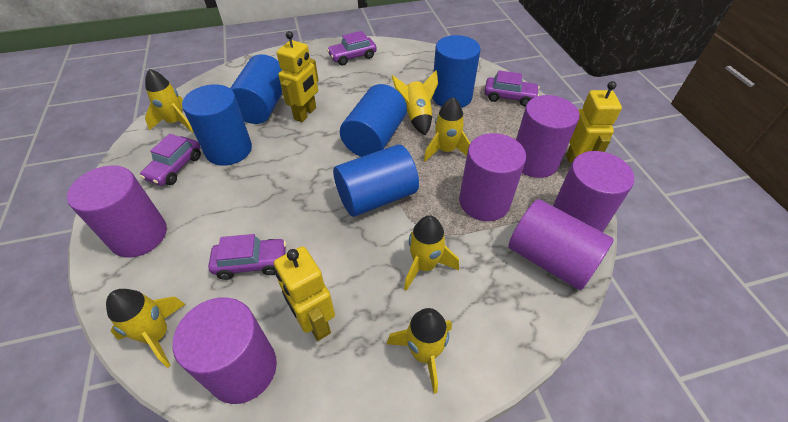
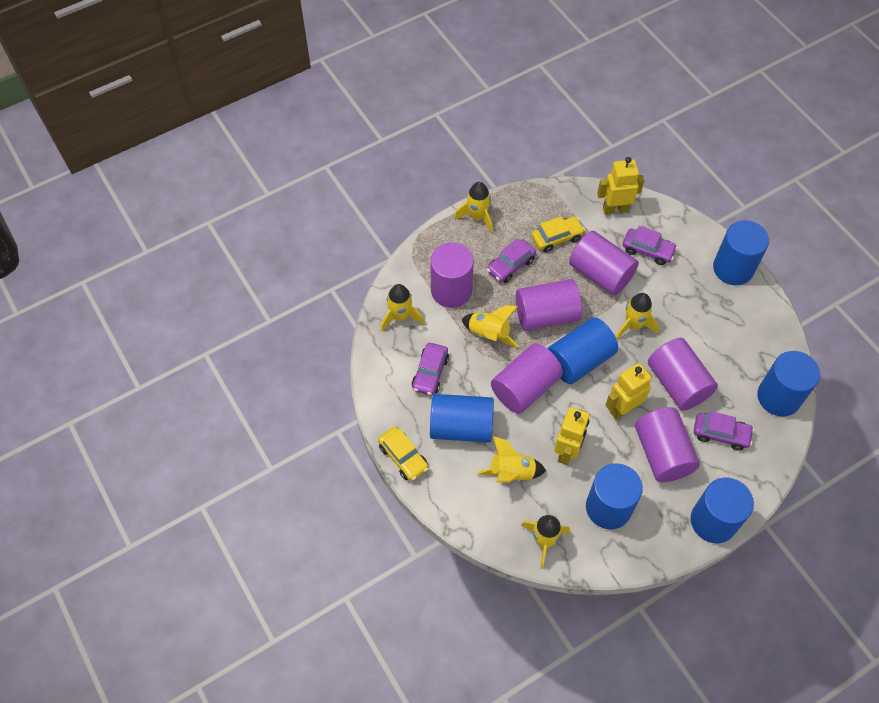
blue cylinder: [182,84,252,166] [230,54,283,124] [333,145,419,217] [340,84,407,157] [432,35,481,108] = 5 -> [430,394,494,443] [547,317,618,384] [586,463,643,529] [691,478,754,543] [713,220,769,285] [757,351,820,416] = 6
yellow car: none = 0 -> [378,427,429,481] [531,216,585,252] = 2

